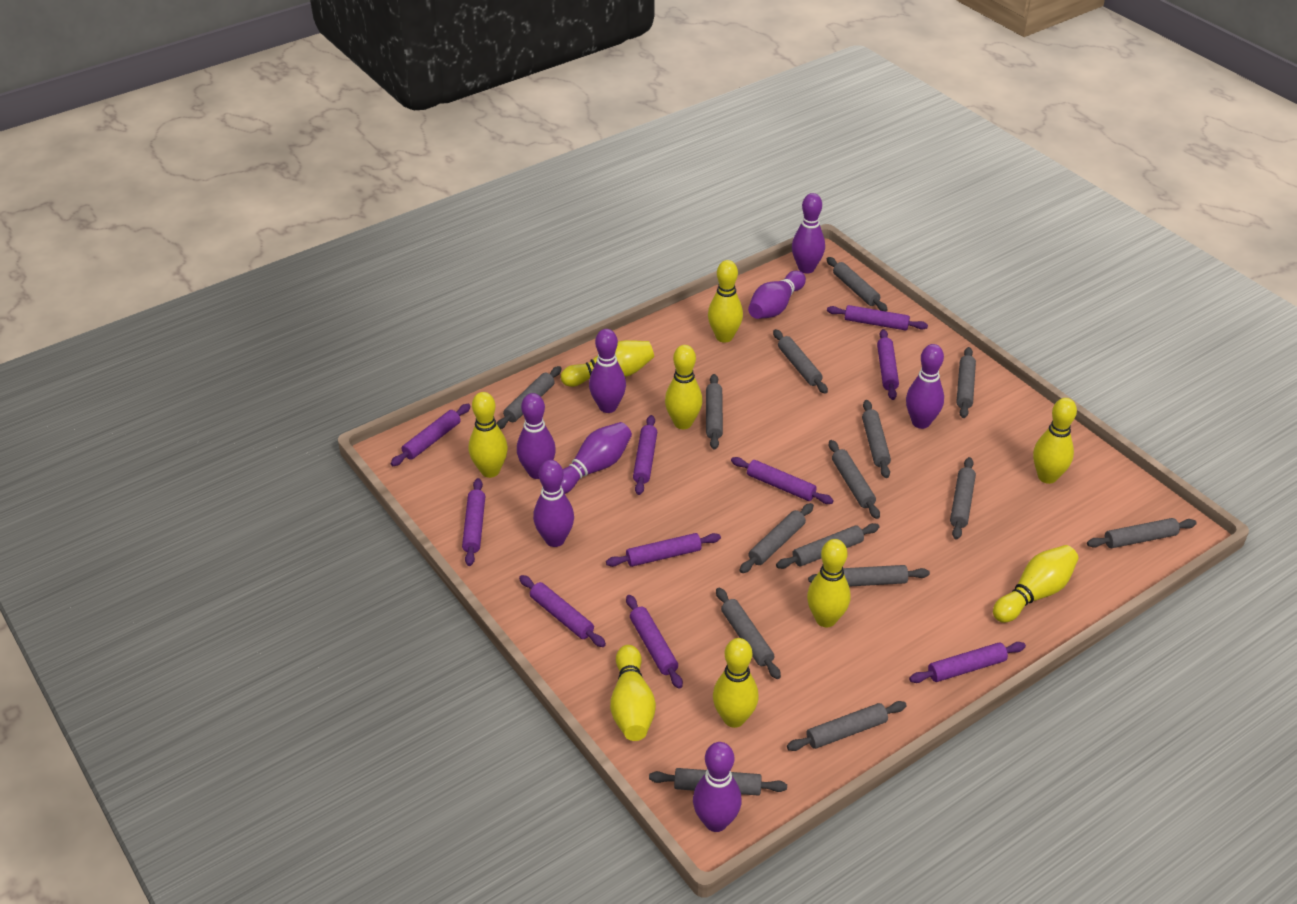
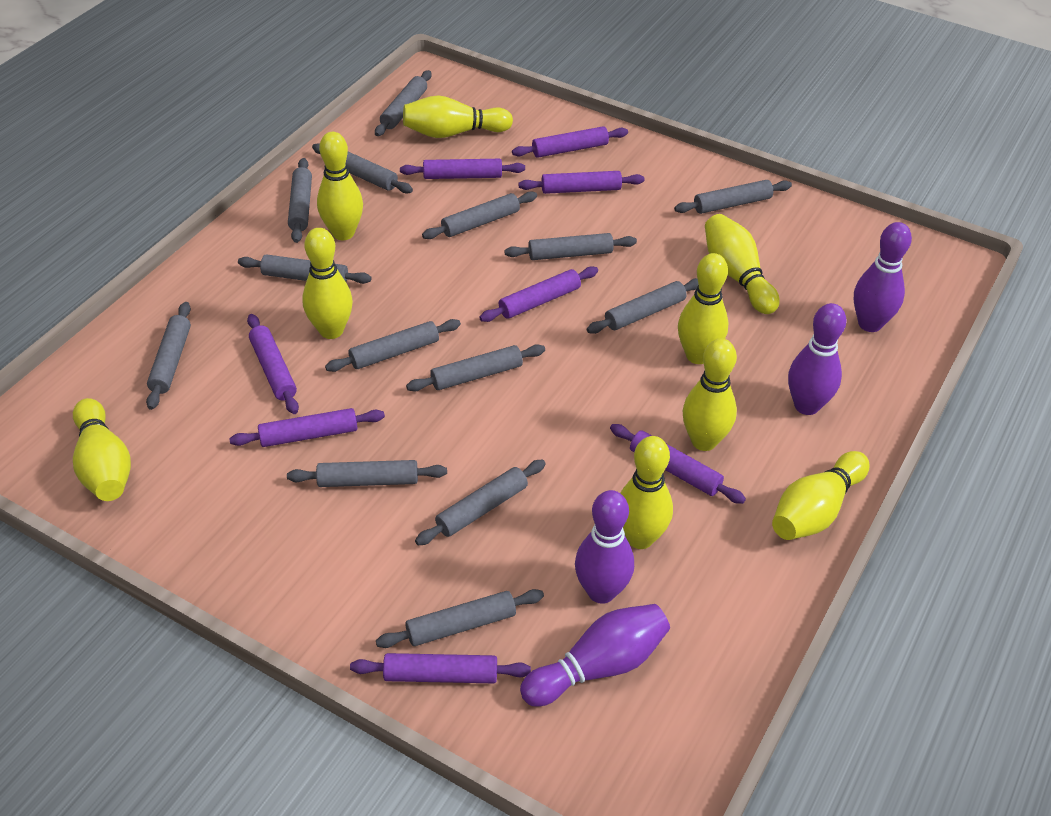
grey rolling pin: [496,366,562,429] [649,768,787,796] [706,374,723,450] [716,588,781,679] [739,503,814,573] [773,329,828,394] [776,523,879,569] [787,701,907,751] [808,565,930,587] [827,257,888,311] [829,440,880,519] [862,400,891,478] [950,457,976,540] [956,347,976,418] [1087,518,1197,548] = 15 -> [146,302,191,410] [238,254,371,284] [287,460,447,487] [288,158,312,243] [312,143,413,193] [325,319,461,372] [375,70,431,136] [376,589,544,648] [406,344,545,392] [415,460,546,546] [422,191,537,239] [504,233,637,260] [587,278,698,334] [674,180,792,214] = 14
purple bowling pin: [517,393,556,479] [533,460,574,547] [561,422,632,494] [589,329,626,413] [693,742,742,832] [748,270,806,319] [792,193,825,274] [906,344,944,429] = 8 -> [520,604,670,707] [575,490,634,604] [788,303,846,415] [854,222,912,332] = 4
purple rolling pin: [390,404,471,466] [462,478,485,566] [519,575,606,647] [606,533,721,567] [626,595,683,689] [633,415,657,495] [731,457,834,504] [827,305,928,330] [877,329,899,400] [909,642,1026,683] = 10 -> [229,408,385,447] [247,314,299,414] [350,653,531,683] [400,159,525,179] [479,267,598,322] [512,126,628,158] [519,171,645,194] [610,424,746,504] = 8

